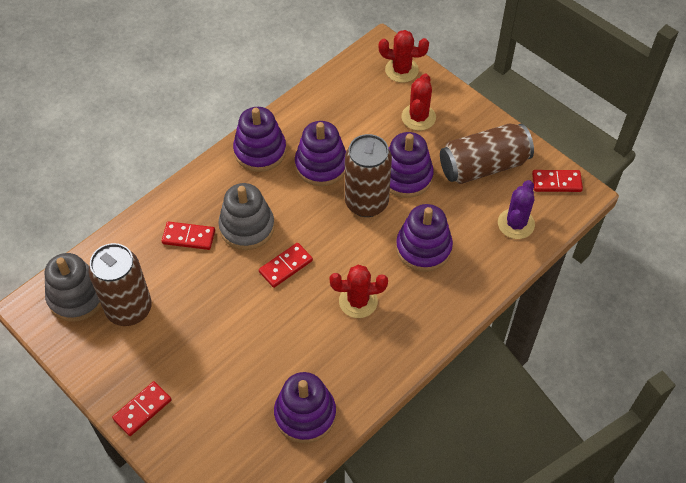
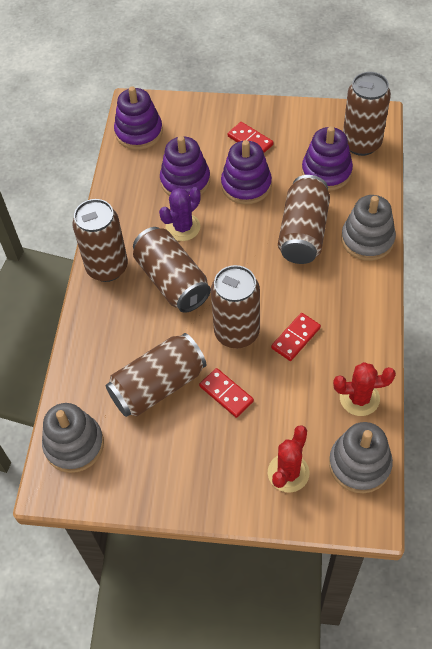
brown can: [89,243,152,326] [345,134,392,217] [440,124,534,184] = 3 -> [73,199,128,282] [106,333,206,417] [133,227,211,313] [211,265,260,349] [278,175,330,264] [343,72,391,156] = 6
grey stacking toy: [45,253,101,322] [218,183,275,250] = 2 -> [42,403,104,473] [329,422,393,493] [341,195,396,261] = 3
purple stacking toy: [233,107,286,172] [274,372,336,443] [295,121,346,186] [389,132,434,198] [396,204,453,272] = 5 -> [114,86,163,150] [160,136,210,196] [221,140,272,204] [302,126,353,191] = 4
red cactus: [329,265,388,318] [379,30,429,83] [401,73,436,131] = 3 -> [268,425,309,493] [333,362,396,416] = 2
red domino: [112,381,171,436] [162,222,215,250] [259,243,313,288] [532,170,583,192] = 4 -> [199,368,254,418] [228,122,273,153] [271,313,321,361] = 3

